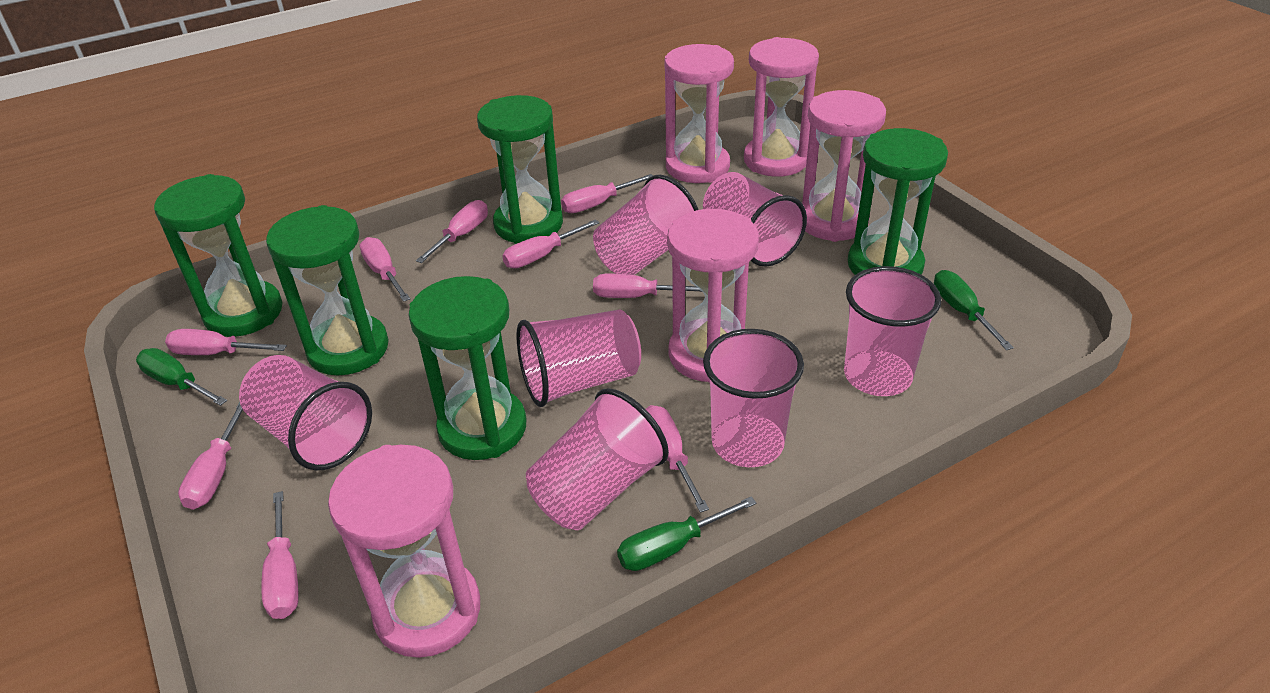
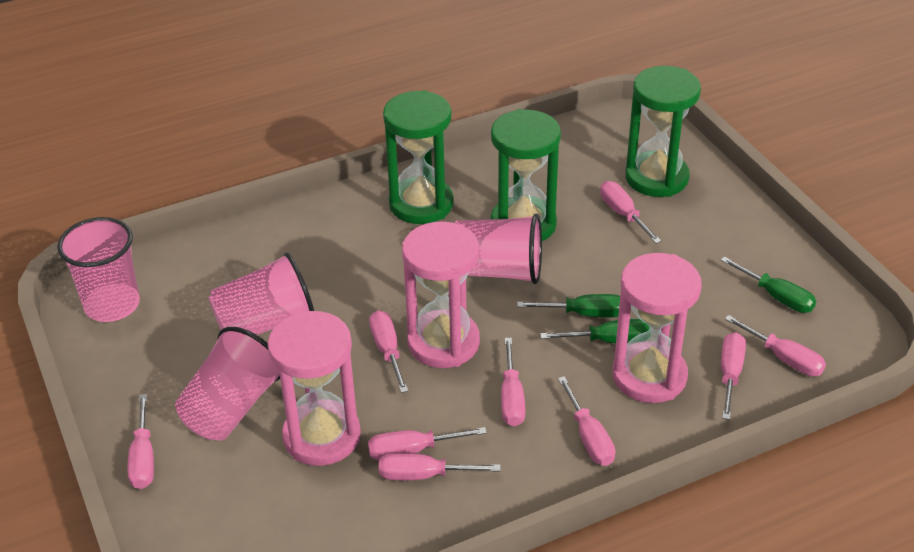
green hourglass: [154,174,283,337] [266,205,389,375] [408,276,526,460] [477,95,563,244] [848,128,948,275] = 5 -> [383,90,454,224] [491,109,561,241] [625,66,701,197] = 3
pink cup: [239,355,372,470] [516,309,641,407] [526,388,669,530] [593,175,699,275] [703,172,807,267] [703,329,804,467] [844,266,941,396] = 7 -> [57,217,140,322] [175,327,280,440] [208,252,314,335] [455,214,542,284] = 4
pink hourglass: [328,445,480,658] [664,44,734,183] [667,209,759,382] [744,37,819,177] [802,90,886,242] = 5 -> [268,311,361,466] [402,221,480,368] [612,253,702,403] = 3

